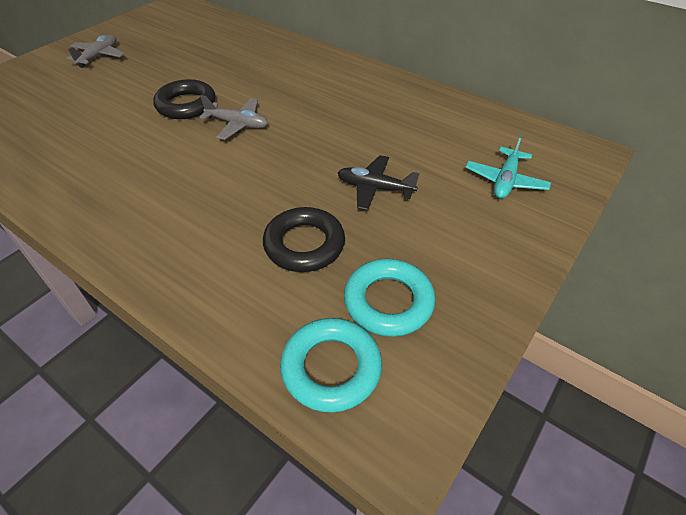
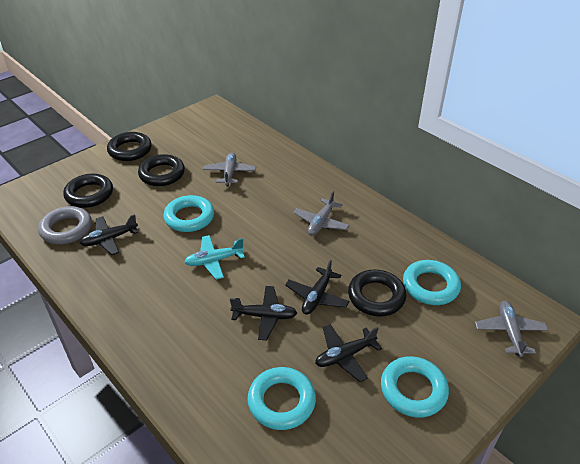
black plane: [338,155,420,211] = 1 -> [80,214,139,255] [230,286,297,340] [285,260,349,315] [315,324,382,382] = 4
black ring: [153,79,216,119] [263,207,345,272] = 2 -> [63,174,113,208] [107,132,152,161] [138,154,185,186] [348,269,407,317] = 4
grey plane: [66,35,125,68] [199,95,268,140] = 2 -> [203,152,256,186] [293,191,349,235] [475,301,548,357] = 3
grey ring: none = 0 -> [38,206,92,244] = 1
turquoise ring: [280,318,382,413] [344,259,435,337] = 2 -> [164,195,214,232] [247,367,316,430] [381,356,449,418] [403,260,461,305] = 4

